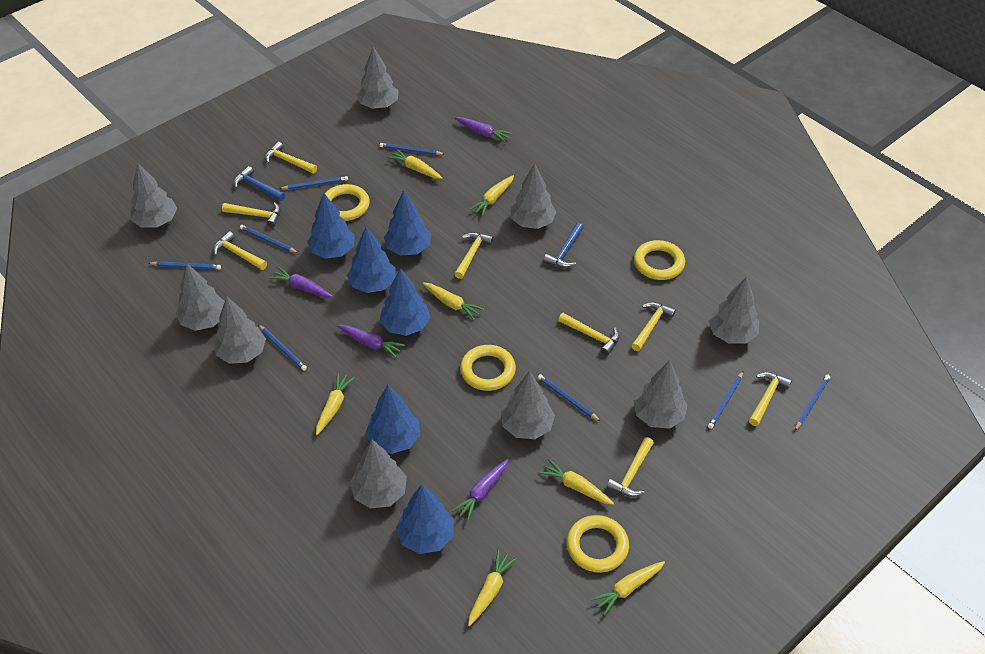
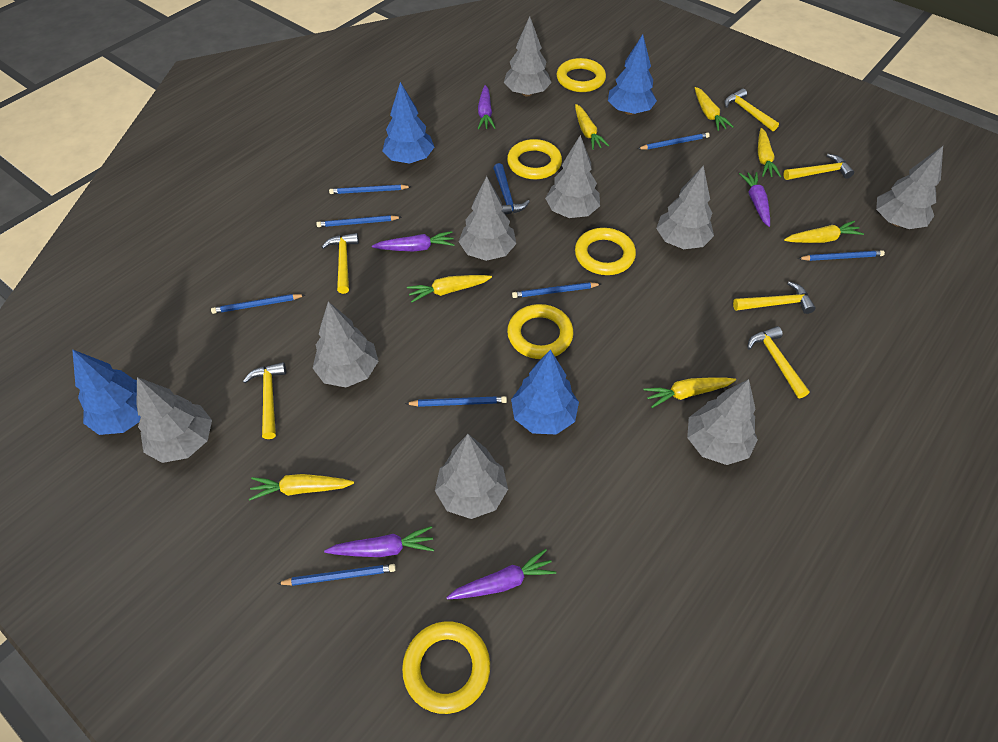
blue hammer: [234,166,285,201] [543,223,584,268] = 2 -> [493,163,530,215] = 1
blue tree: [307,193,355,259] [347,227,395,293] [366,385,421,454] [380,268,430,336] [384,190,431,256] [396,484,454,554] = 6 -> [72,349,141,435] [382,82,434,164] [511,350,579,435] [608,34,657,115] = 4
purple carrot: [269,267,333,297] [337,325,405,358] [452,459,509,521] [455,117,512,142] = 4 -> [324,526,434,557] [372,231,455,251] [446,549,556,599] [478,85,495,129] [739,172,770,227] = 5
yellow hammer: [213,231,267,270] [222,202,281,227] [265,142,317,174] [455,232,494,279] [558,313,620,355] [606,437,654,497] [631,302,676,351] [749,372,792,426] = 8 -> [243,362,286,439] [321,233,359,294] [724,89,779,131] [733,281,815,314] [747,326,810,398] [783,154,854,180] = 6
yellow ring: [325,184,370,221] [460,345,516,391] [567,515,629,572] [634,240,685,280] = 4 -> [402,621,490,714] [507,139,562,179] [507,304,573,359] [557,58,606,92] [575,228,636,275] = 5

